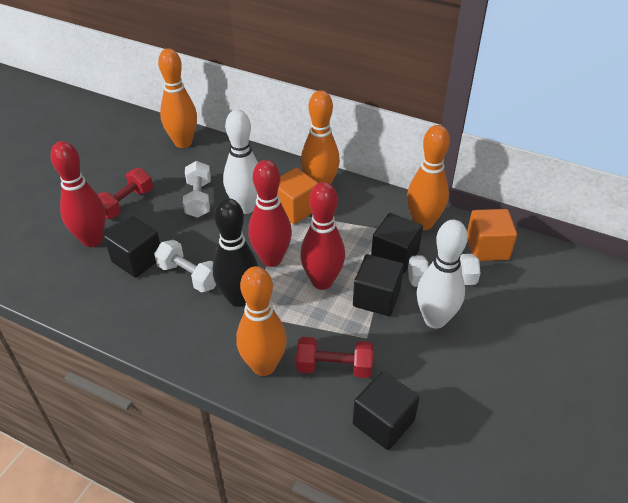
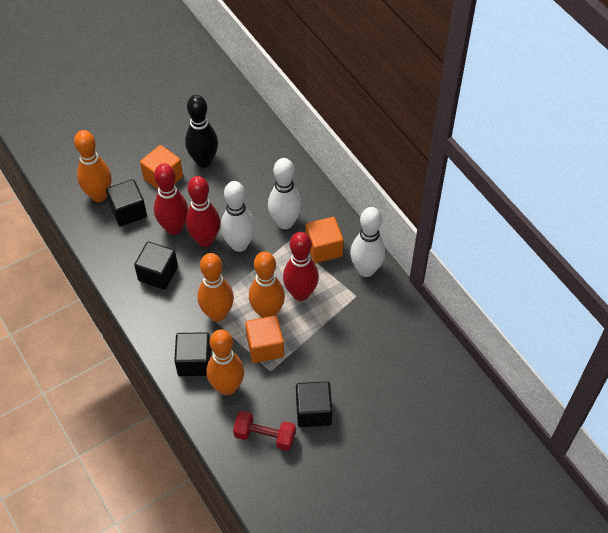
orange cube: [278,168,318,224] [467,209,517,261] = 2 -> [140,145,183,189] [245,315,284,363] [306,217,344,263] = 3
red dumbbell: [97,168,153,219] [296,337,373,378] = 2 -> [233,411,296,451] = 1
white bowling pin: [223,110,258,214] [417,220,468,329] = 2 -> [221,181,255,252] [268,158,302,229] [350,207,386,277] = 3
white dumbbell: [154,240,216,293] [183,161,211,218] [408,254,480,287] = 3 -> none = 0

